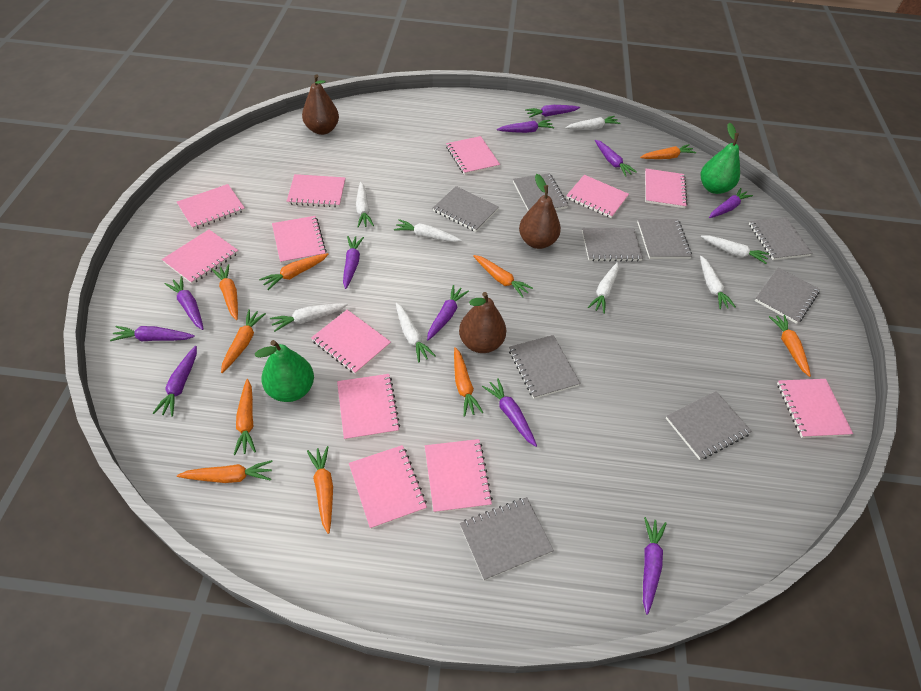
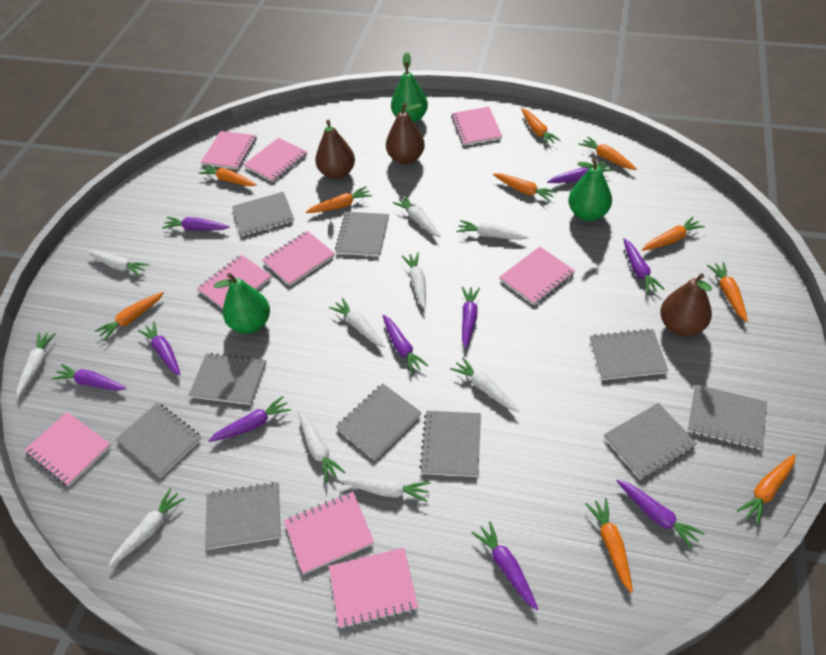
green pear: [255,340,314,402] [701,122,740,194] = 2 -> [214,273,270,334] [391,52,428,123] [568,158,612,221] = 3
grey notebook: [433,186,499,232] [460,497,554,581] [509,335,581,399] [513,173,568,211] [582,228,643,262] [637,219,692,259] [666,391,752,460] [749,217,813,260] [755,267,820,324] = 9 -> [116,402,201,478] [189,353,266,405] [205,482,281,550] [232,192,294,236] [335,212,389,256] [336,384,422,460] [419,411,481,477] [590,329,668,380] [604,403,697,480] [688,384,767,450] = 10
pink notebook: [162,230,238,284] [177,184,245,230] [272,216,327,264] [287,174,345,207] [311,310,391,374] [337,374,400,441] [349,445,427,529] [425,439,493,513] [446,136,500,175] [566,175,629,218] [645,169,687,208] [777,379,853,438] = 12 -> [24,412,111,486] [197,255,272,309] [201,131,257,170] [243,138,307,182] [262,231,335,286] [284,492,374,574] [329,548,418,629] [451,107,502,146] [499,247,575,305] = 9
purple carrot: [110,326,195,341] [153,346,197,417] [165,276,204,330] [343,236,364,289] [427,285,469,340] [482,378,537,447] [497,120,554,133] [525,105,580,118] [595,140,637,177] [643,517,667,614] [709,188,753,218] = 11 -> [52,364,126,391] [138,321,181,375] [162,217,230,230] [208,396,291,442] [383,315,429,374] [462,287,480,349] [472,521,538,610] [547,161,613,183] [616,479,705,550] [623,238,665,294] = 10
white carrot: [270,303,348,332] [356,182,374,228] [394,219,462,242] [396,303,436,362] [566,116,621,130] [588,262,619,314] [700,256,736,309] [701,235,769,264] = 8 -> [17,333,56,398] [87,251,150,277] [108,488,185,567] [298,411,345,483] [329,298,385,348] [339,477,430,502] [393,195,441,237] [402,253,426,309] [450,357,519,412] [456,220,528,240] = 10

